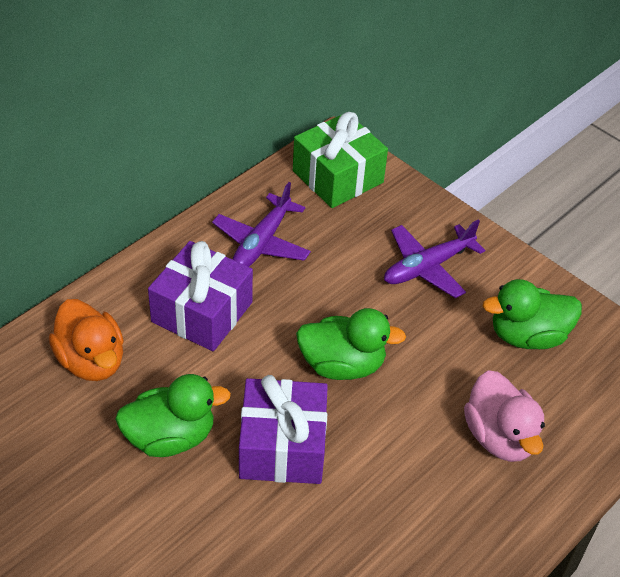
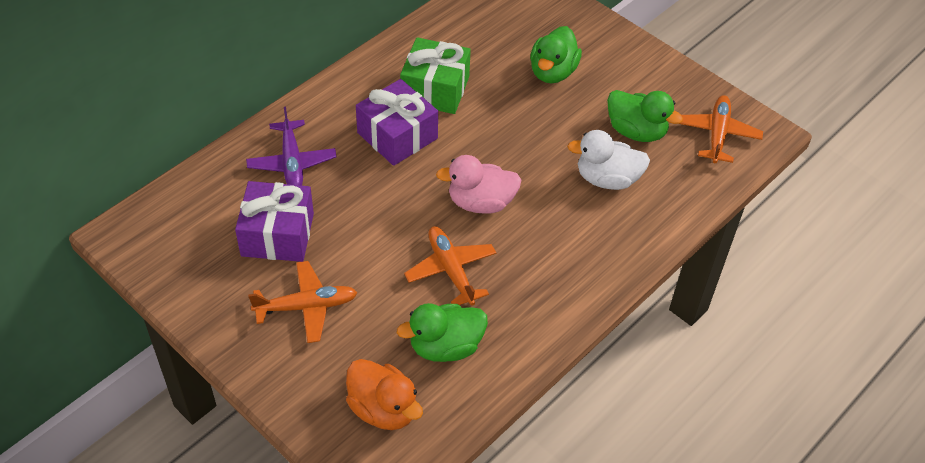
orange plane: none = 0 -> [248,261,357,343] [404,226,496,306] [679,95,763,163] = 3
purple plane: [212,182,311,267] [384,220,485,298] = 2 -> [246,107,337,186] = 1
white duck: none = 0 -> [567,130,650,190] = 1

